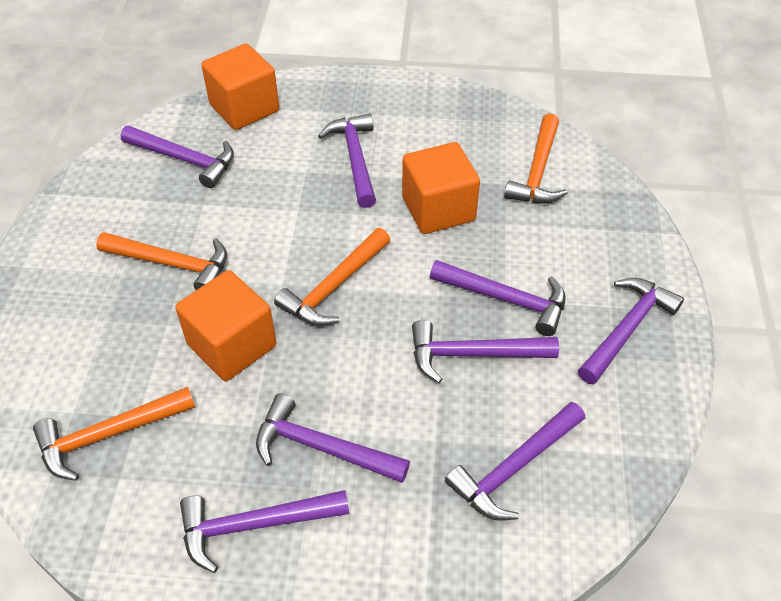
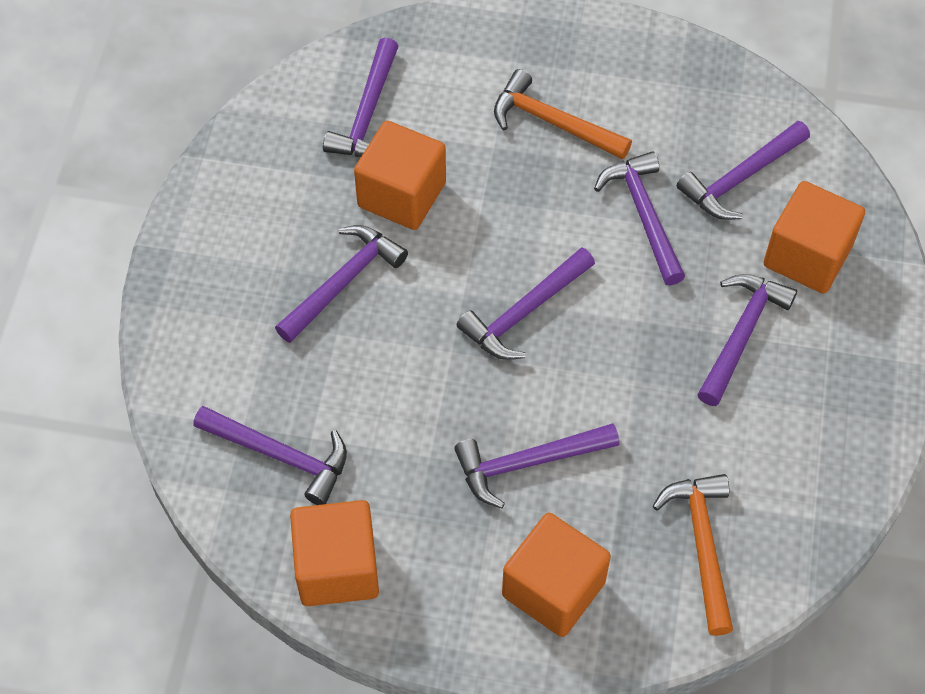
orange cube: [175,270,276,381] [201,43,279,130] [402,142,480,234] = 3 -> [290,500,379,606] [354,121,446,230] [502,512,611,637] [764,181,865,294] = 4
orange hammer: [33,387,195,481] [96,232,227,290] [274,228,390,326] [504,114,567,203] = 4 -> [494,69,632,160] [653,474,733,636] = 2

